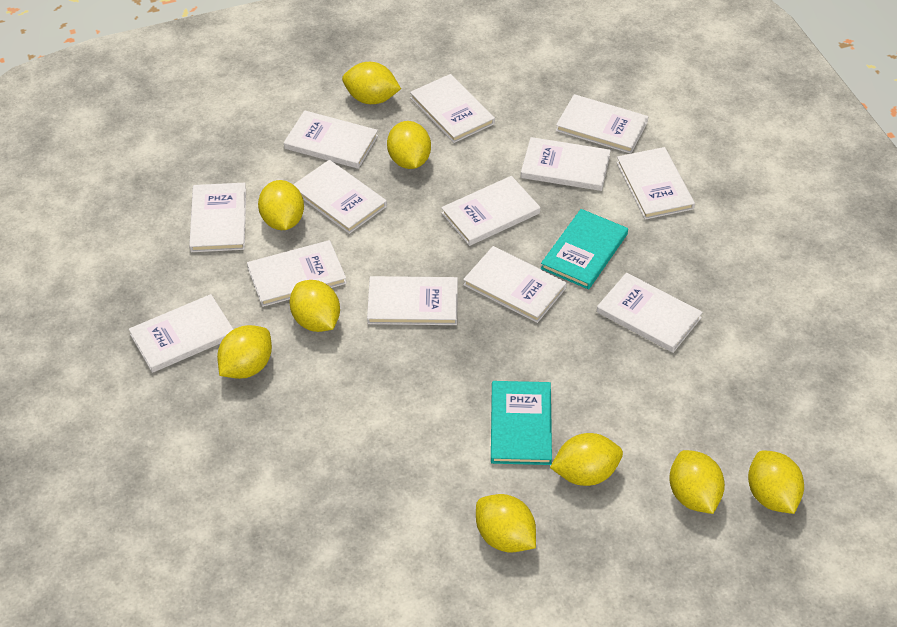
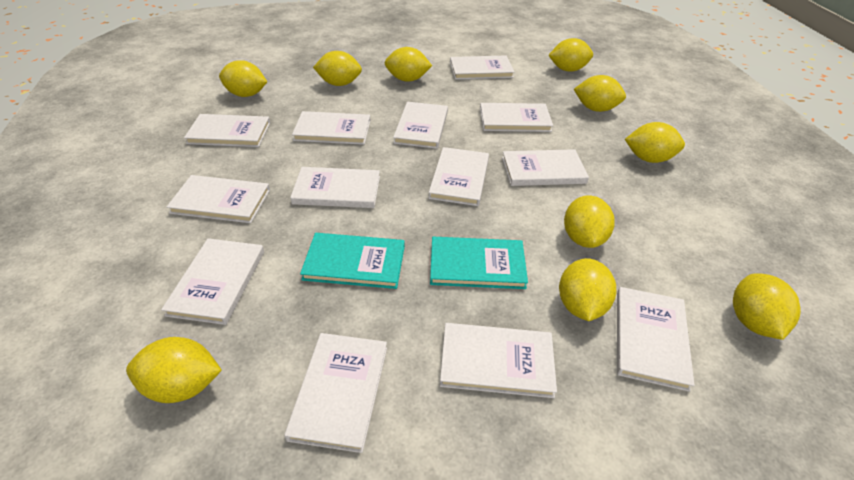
yellow lemon: [217,325,272,379] [258,180,304,230] [289,280,340,332] [342,62,401,104] [387,121,431,169] [476,494,536,553] [550,433,623,486] [669,450,725,514] [748,451,804,514] = 9 -> [126,337,222,403] [219,60,267,97] [313,51,362,86] [385,47,432,82] [548,38,593,72] [559,258,616,321] [564,195,615,248] [574,75,626,112] [625,122,685,163] [733,274,801,340] = 10

